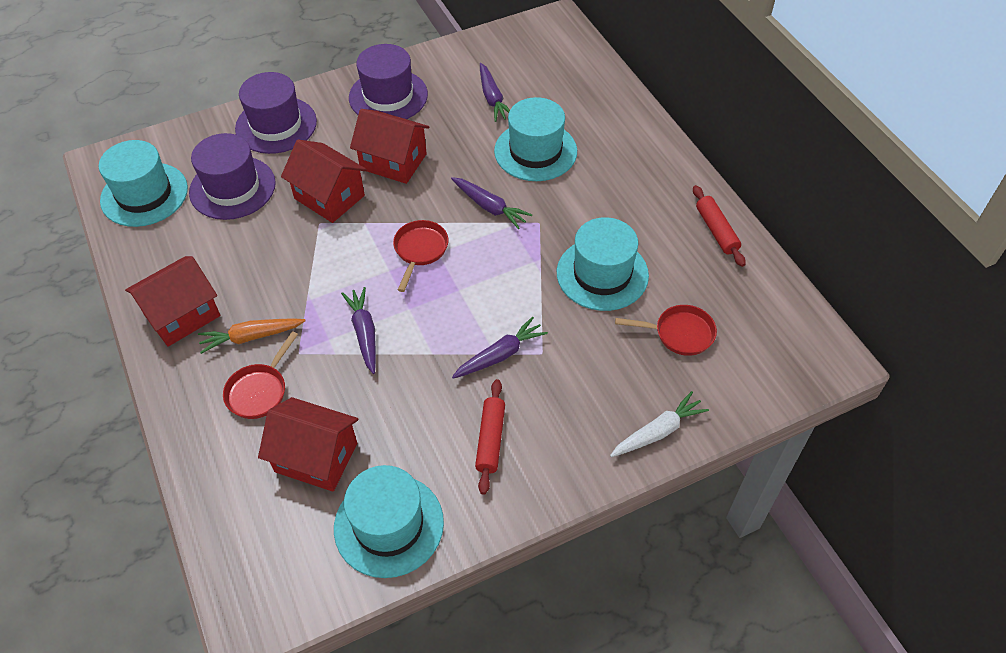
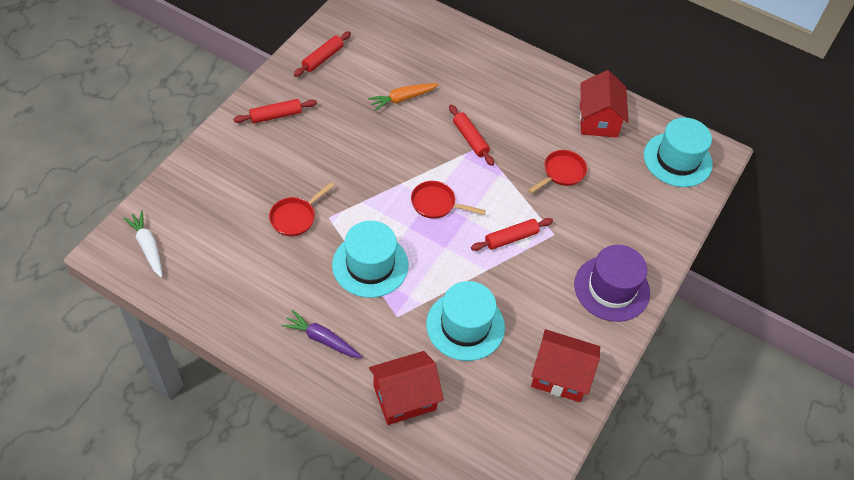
purple carrot: [341,287,376,374] [451,177,532,229] [452,317,548,379] [480,63,510,122] = 4 -> [281,310,362,358] = 1
purple hat: [189,133,276,220] [235,72,317,154] [349,44,428,119] = 3 -> [574,245,650,322] = 1
red house: [125,256,220,347] [258,397,358,492] [281,139,367,223] [350,109,429,184] = 4 -> [369,351,444,425] [531,329,600,402] [580,70,629,138] = 3
red rolling pin: [475,379,505,495] [693,185,746,267] = 2 -> [233,99,317,124] [294,31,351,77] [449,105,494,166] [471,218,553,251] = 4
turquoise hat: [99,140,188,227] [334,465,444,578] [494,97,577,181] [557,217,649,311] = 4 -> [332,221,408,298] [426,281,505,361] [644,117,713,187] = 3

